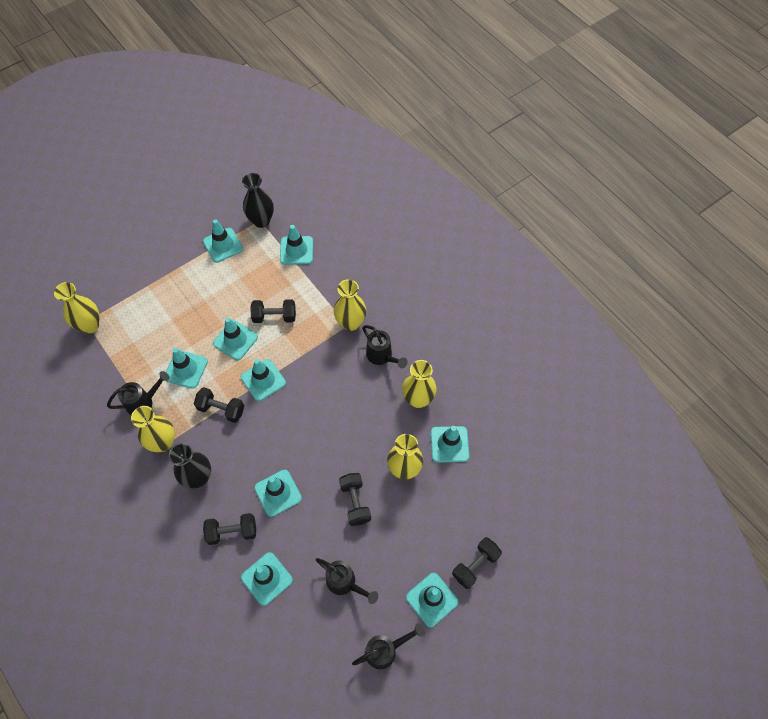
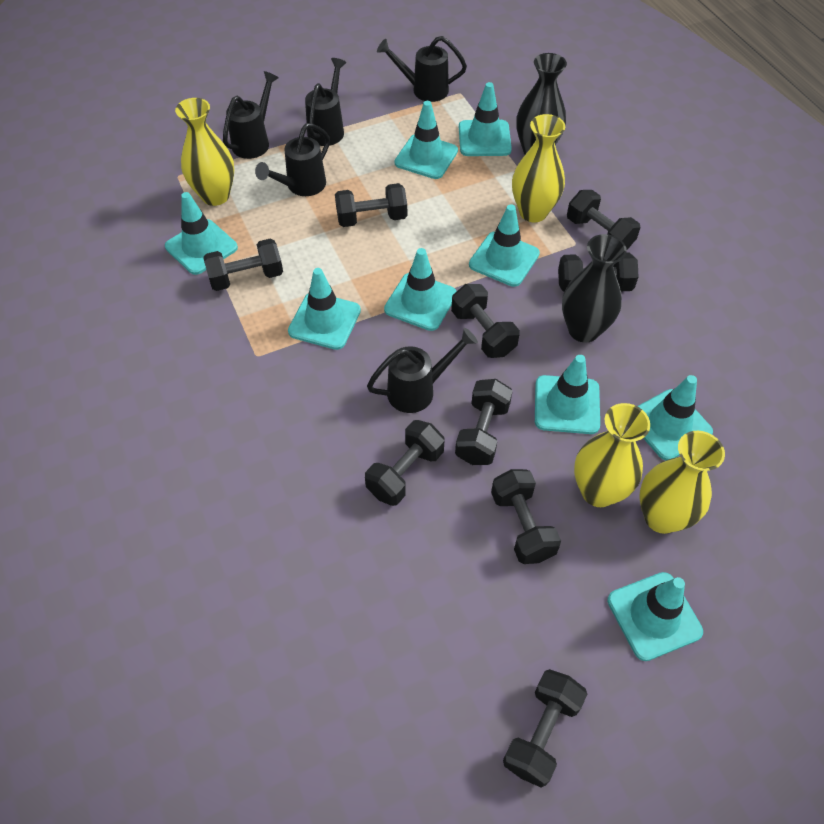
black dumbbell: [194,387,244,423] [203,513,256,545] [250,300,296,323] [339,473,371,526] [452,537,502,589] = 5 -> [203,239,283,291] [335,183,407,227] [365,420,445,506] [451,284,520,358] [455,379,513,465] [491,469,561,564] [503,669,587,788] [558,253,639,292] [567,190,641,249] = 9
black watering can: [107,371,170,415] [316,558,378,604] [352,624,424,669] [362,325,408,368] = 4 -> [223,71,279,159] [255,123,330,196] [305,58,347,146] [367,328,478,413] [377,36,467,102] = 5
yellow vase: [54,282,100,333] [131,406,175,452] [334,279,366,331] [387,434,423,479] [402,360,437,408] = 5 -> [175,98,234,206] [512,114,565,222] [574,403,650,507] [640,431,725,534] = 4

